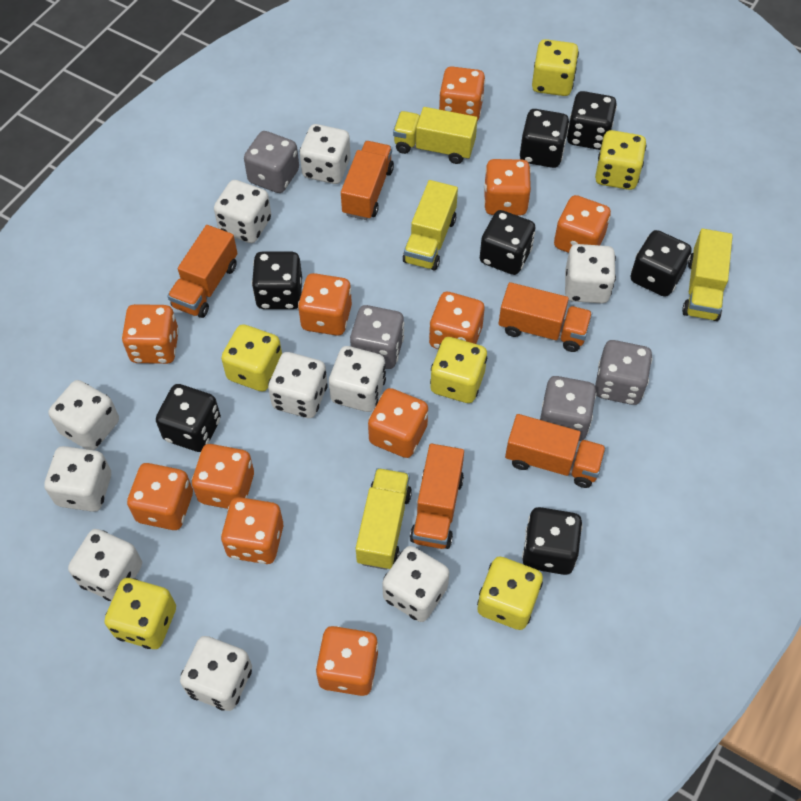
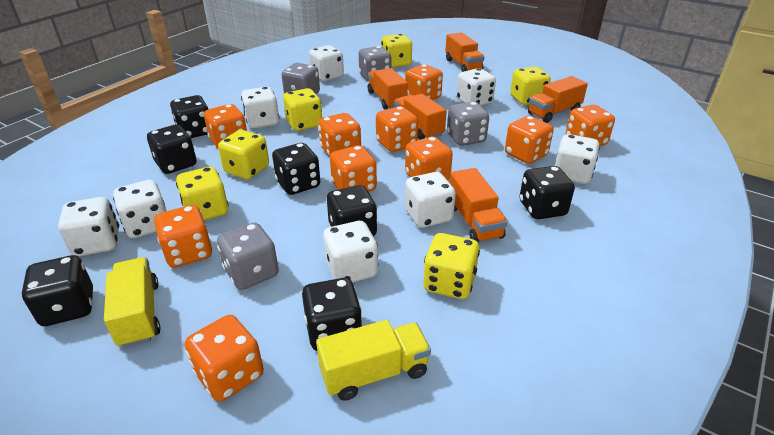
orange dice: [122,304,179,364] [127,463,193,530] [192,444,254,509] [221,497,283,564] [298,273,352,336] [316,626,378,696] [368,388,428,458] [429,292,485,349] [439,66,485,121] [484,159,531,216] [554,195,611,253] = 11 -> [154,205,212,268] [185,315,264,402] [204,104,247,148] [318,113,361,157] [330,145,377,192] [376,106,418,152] [405,64,443,100] [405,136,453,180] [505,116,554,164] [565,105,615,146] = 10
white dice: [44,446,111,512] [48,380,119,450] [68,529,142,601] [180,636,252,711] [214,180,271,243] [268,352,328,418] [300,124,351,184] [329,346,386,412] [382,546,449,622] [565,244,616,303] = 10 -> [58,197,119,256] [113,180,166,238] [241,87,280,128] [309,45,344,81] [323,221,378,283] [405,172,456,228] [456,68,496,106] [555,134,600,184] = 8
yellow truck: [356,468,412,570] [393,107,477,164] [403,180,458,271] [682,229,733,321] = 4 -> [104,257,160,348] [316,320,431,401] = 2

